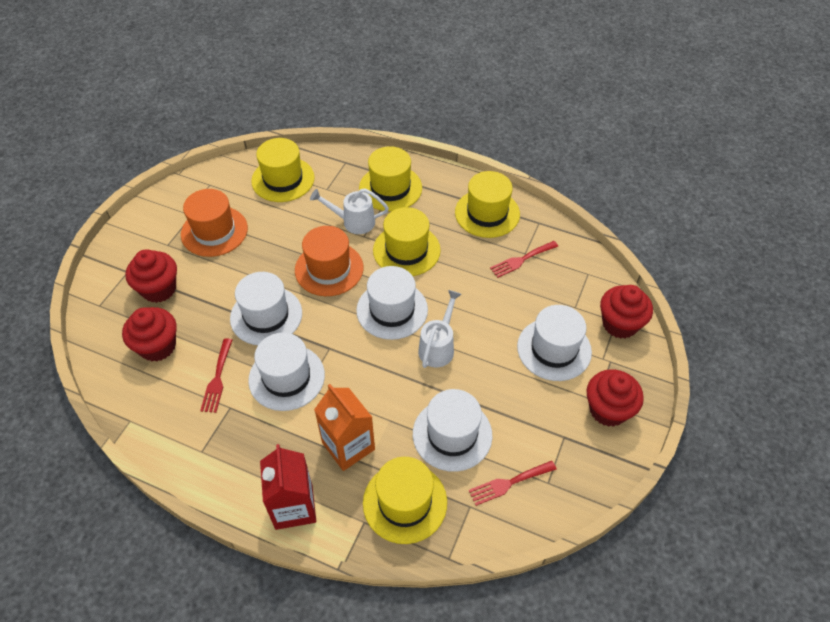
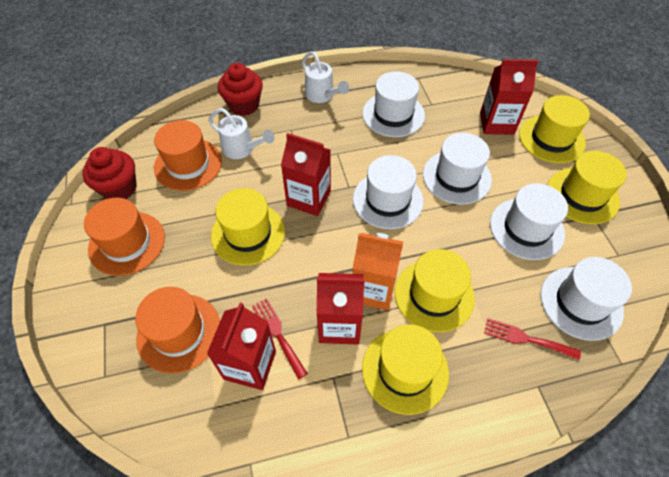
orange hat: [181,189,248,257] [295,226,363,296] = 2 -> [84,198,165,276] [135,287,220,373] [154,120,222,191] = 3
red carton: [260,444,316,530] = 1 -> [207,303,276,390] [281,133,331,216] [317,273,365,344] [480,59,539,135] = 4
red cupcake: [122,307,177,362] [125,249,177,303] [586,369,644,427] [600,285,653,339] = 4 -> [82,147,137,199] [218,63,263,116] = 2
red fork: [200,338,232,413] [469,461,557,506] [490,241,558,278] = 3 -> [252,298,308,379] [484,318,581,360] = 2

